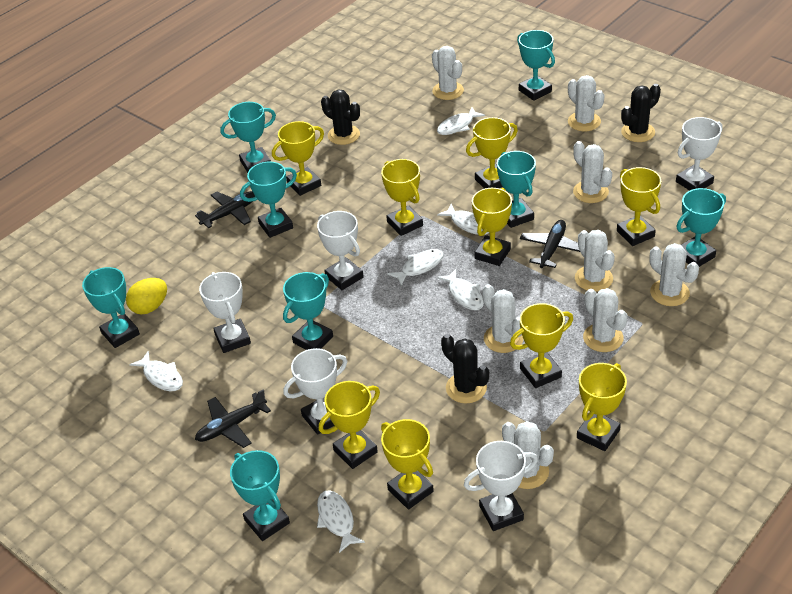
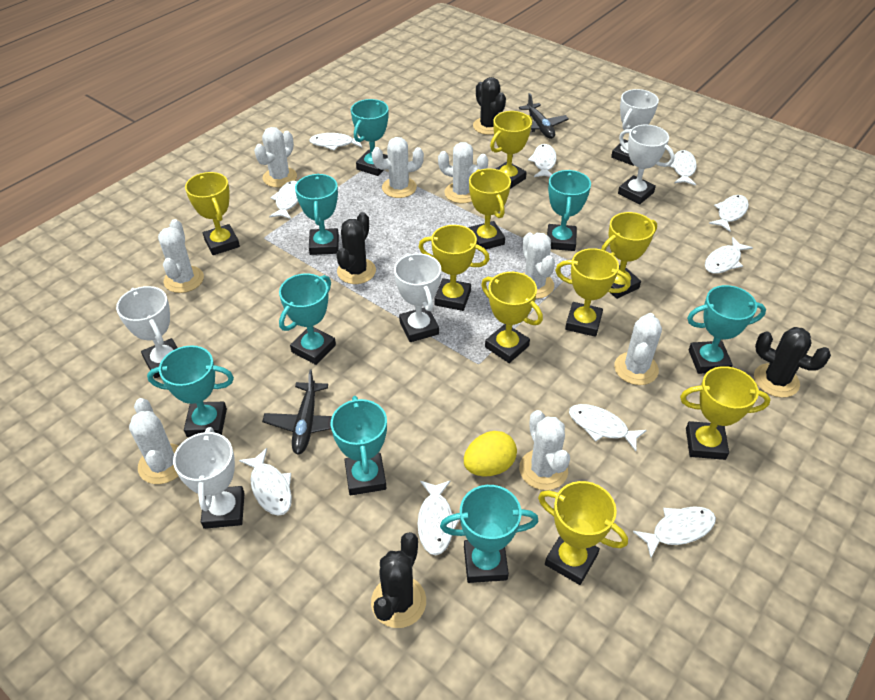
black cactus: [321,89,360,145] [441,334,489,404] [621,84,661,142] = 3 -> [337,212,376,284] [371,532,426,628] [473,77,506,135] [754,327,831,398] = 4
black plane: [195,191,255,229] [195,389,271,448] [520,220,580,268] = 3 -> [262,370,332,455] [519,93,569,139] = 2
white fish: [129,351,183,391] [317,490,365,553] [387,249,444,286] [437,107,485,135] [437,203,489,235] [437,269,484,310] = 6 -> [239,448,292,516] [269,181,298,219] [309,133,362,150] [418,480,460,555] [528,144,557,177] [569,404,647,451] [633,506,716,558] [669,150,697,185] [705,237,753,274] [709,195,749,232] = 10

